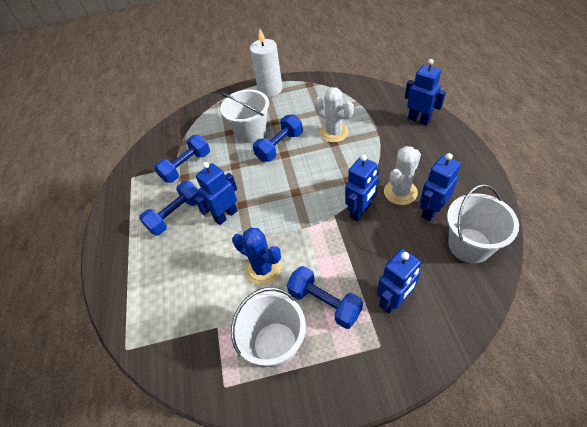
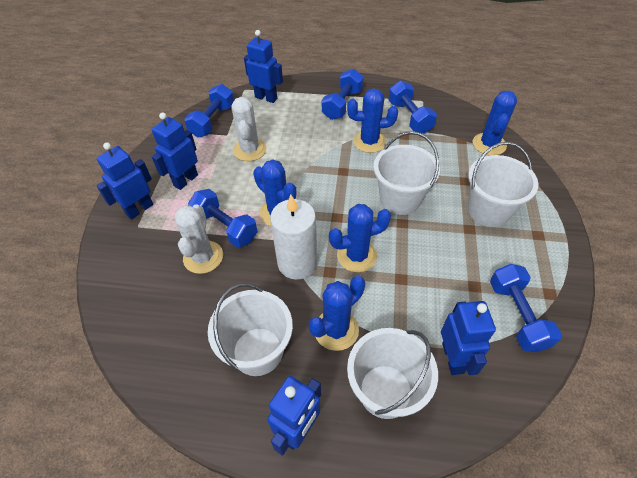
blue cactus: [232,228,281,285] = 1 -> [253,159,296,226] [309,276,365,351] [329,204,391,272] [347,88,398,153] [473,91,517,155] = 5
blue dumbbell: [139,181,200,236] [154,135,210,183] [253,114,303,162] [287,266,363,329] = 4 -> [184,84,234,138] [188,189,258,248] [322,69,364,120] [388,80,437,134] [490,264,562,352] = 5
white bucket: [220,89,269,143] [231,287,306,368] [447,184,519,263] = 3 -> [208,283,293,376] [347,328,438,419] [373,132,440,215] [468,142,538,227] = 4

